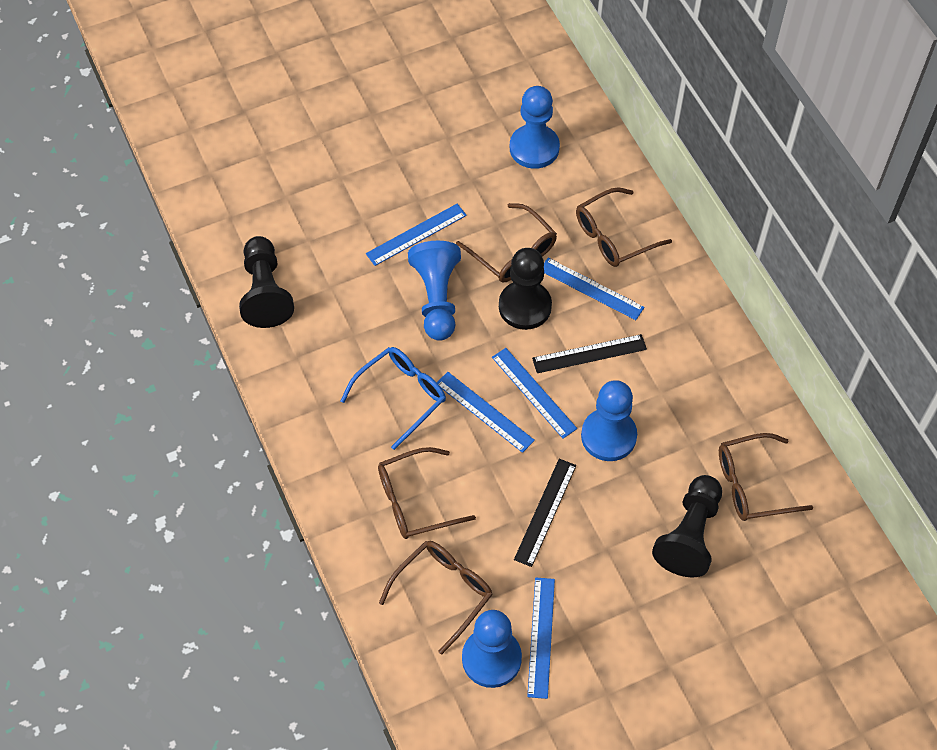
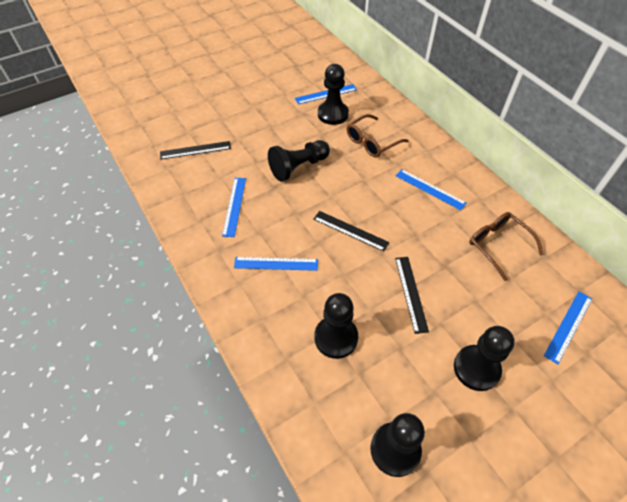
black pawn: [239,236,294,328] [499,248,552,330] [652,475,722,577] = 3 -> [268,140,330,182] [314,293,358,359] [318,64,349,125] [370,413,425,477] [454,326,515,391] = 5
black ruler: [514,459,576,567] [532,334,647,373] = 2 -> [160,141,231,160] [313,211,389,252] [395,257,429,334] = 3
blue glasses: [340,347,446,450] = 1 -> none = 0
blue pawn: [408,241,461,341] [462,610,522,688] [510,86,560,169] [581,380,637,461] = 4 -> none = 0
brown glasses: [378,447,476,539] [379,541,493,654] [456,203,557,283] [576,187,672,267] [719,433,813,521] = 5 -> [347,114,409,158] [469,212,544,281] = 2

